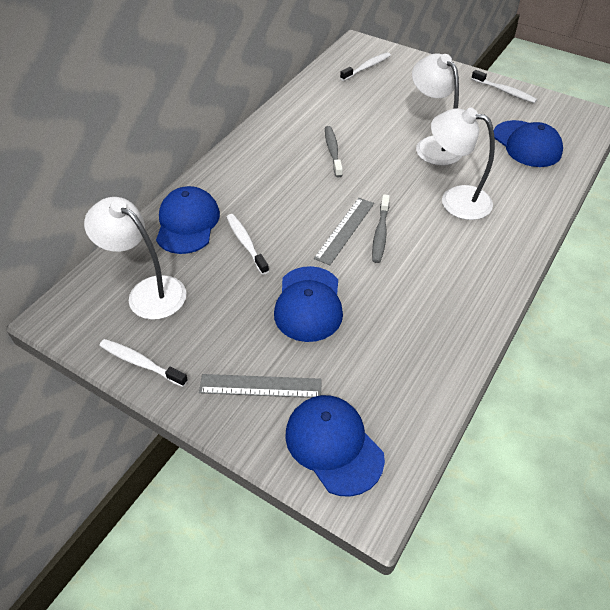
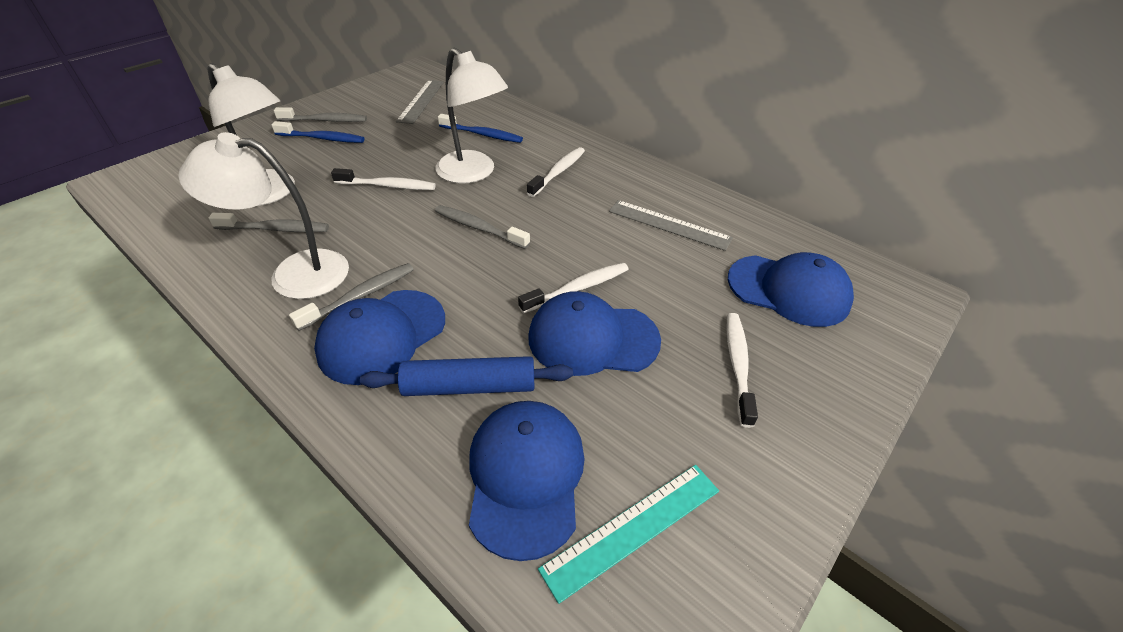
blue rolling pin: none = 0 -> [360,356,573,396] = 1
blue toothbrush: none = 0 -> [271,121,365,143] [438,114,523,143] = 2
grey toothbrush: [325,126,343,177] [372,194,390,263] = 2 -> [209,213,329,232] [274,107,367,122] [289,263,414,331] [435,205,530,249] = 4
turquoise ruler: none = 0 -> [538,465,719,604] = 1

